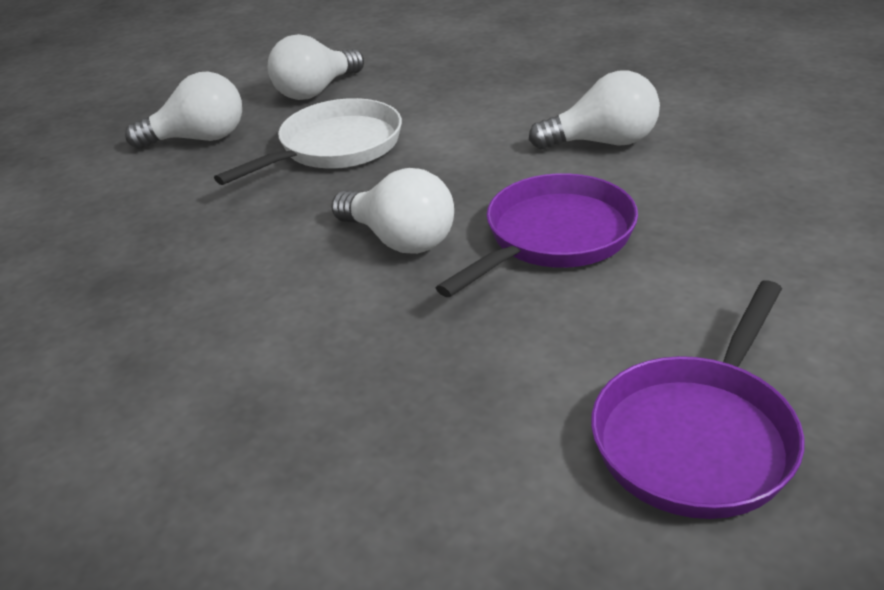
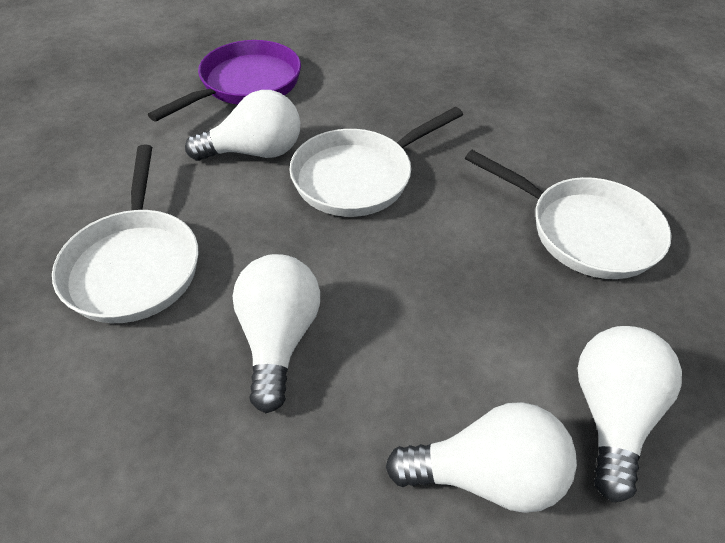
purple pan: [436,173,638,297] [591,280,804,519] = 2 -> [148,40,301,122] = 1
white pan: [214,98,402,185] = 1 -> [52,145,198,323] [289,107,463,217] [465,150,671,279] = 3

